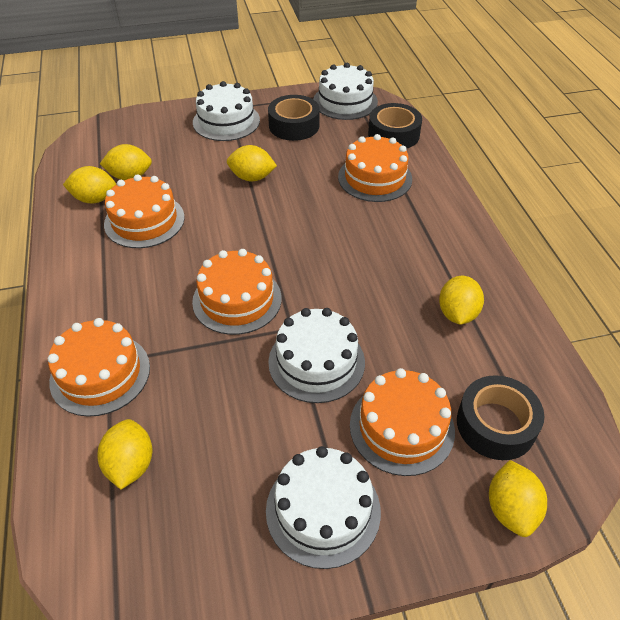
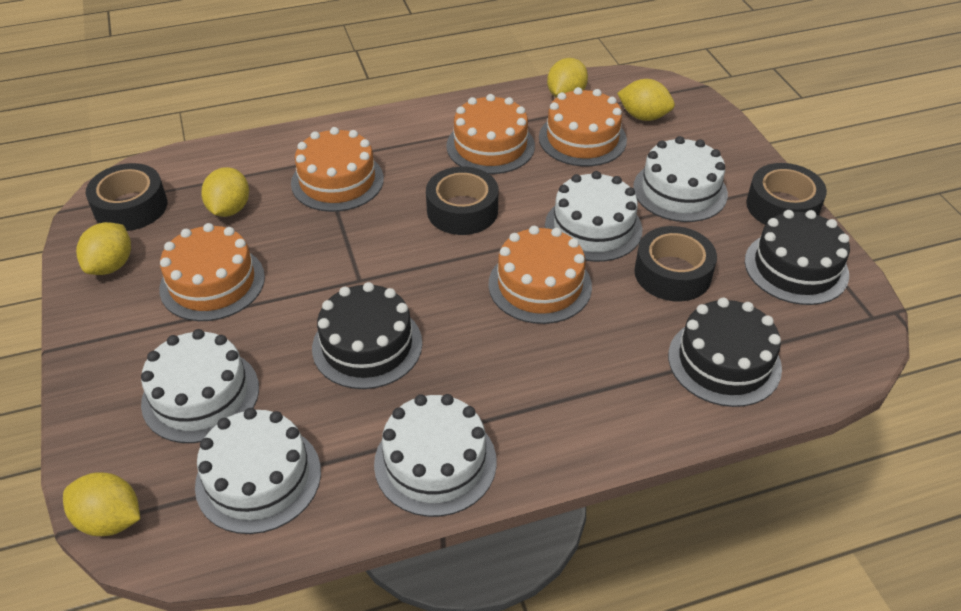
black cake: none = 0 -> [312,282,422,389] [668,298,782,407] [745,210,850,305] = 3
black tape: [268,95,320,141] [368,103,422,148] [457,375,544,460] = 3 -> [86,163,168,231] [426,167,498,235] [634,226,717,301] [746,163,827,225] = 4
white cake: [193,81,260,141] [266,446,381,569] [268,308,365,403] [314,63,378,120] = 4 -> [141,329,259,443] [195,408,321,534] [374,394,497,517] [545,171,643,262] [633,136,728,222] = 5
yellow lemon: [63,166,116,203] [97,419,152,489] [100,144,152,180] [227,145,277,181] [439,276,484,325] [489,460,547,537] = 6 -> [63,472,140,536] [76,222,131,275] [201,167,249,217] [547,58,588,98] [617,79,675,121] = 5

